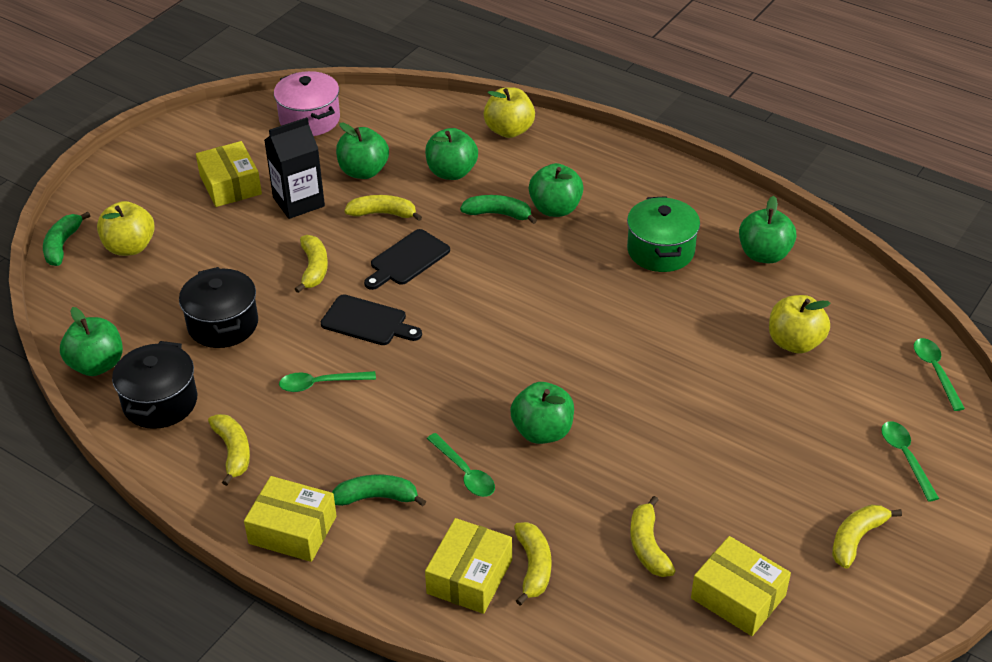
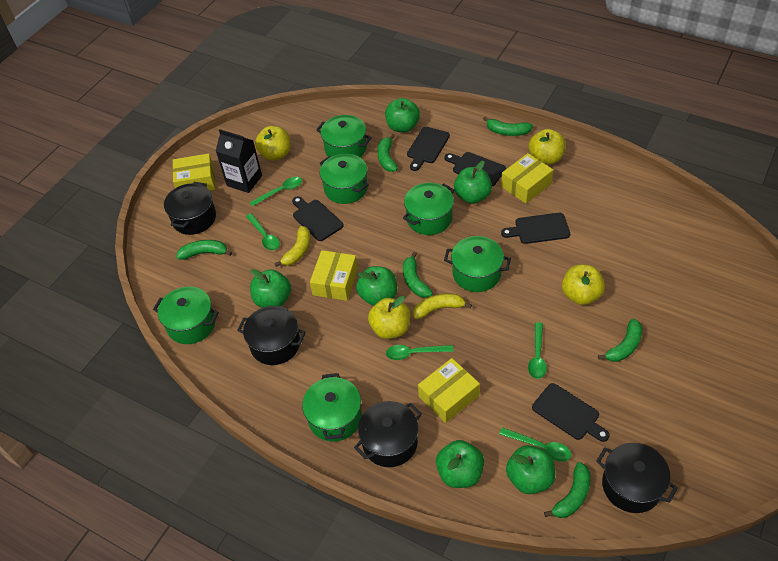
black cutting board: [321,294,422,345] [364,229,450,290] = 2 -> [292,196,344,241] [407,127,450,171] [444,152,506,187] [501,213,570,244] [532,383,610,442] = 5
black pot: [112,341,197,429] [179,267,258,348] = 2 -> [164,182,216,235] [237,306,306,365] [354,401,422,467] [596,443,678,513] = 4
green banana: [43,212,90,266] [332,475,426,506] [460,195,537,224] = 3 -> [177,240,232,260] [377,134,398,172] [403,252,433,298] [483,116,533,136] [544,462,591,518] [598,319,642,362] = 6
green pot: [627,196,700,272] = 1 -> [153,287,219,344] [302,373,362,442] [316,115,372,157] [320,154,369,204] [403,183,454,235] [444,236,511,292] = 6
green spoon: [279,371,376,392] [427,433,495,497] [881,421,939,502] [914,338,965,411] = 4 -> [246,213,280,250] [250,177,302,207] [386,345,453,360] [499,427,571,462] [528,322,547,379] = 5
pink pot: [274,71,340,136] = 1 -> none = 0
yellow apple: [97,201,155,256] [483,87,535,138] [769,295,830,354] = 3 -> [255,126,290,161] [368,296,410,339] [529,129,566,165] [562,265,605,305] = 4
yellow banana: [208,414,250,486] [295,235,328,293] [344,195,422,221] [514,522,551,606] [630,496,676,577] [832,505,902,569] = 6 -> [274,226,310,267] [413,293,472,319] = 2

